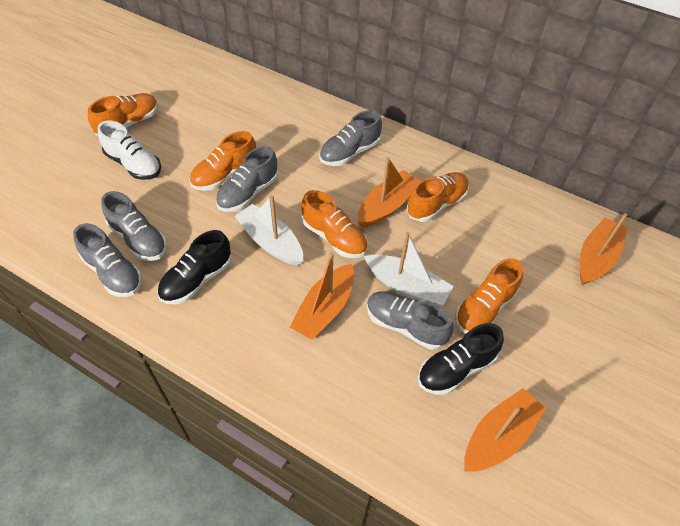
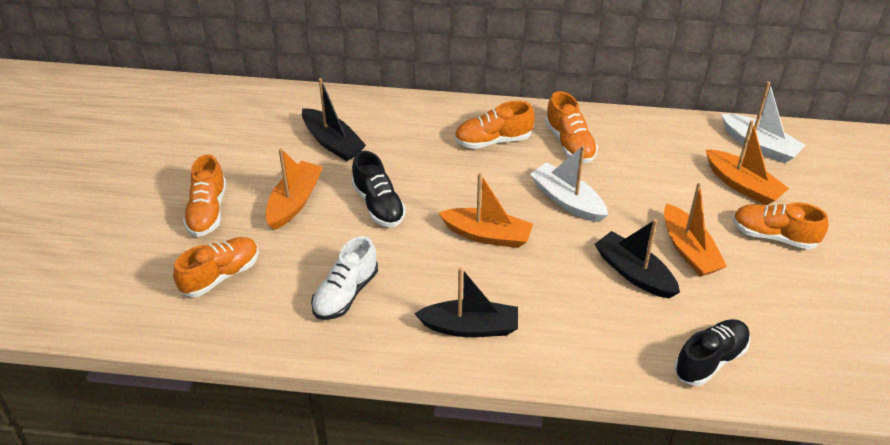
black boat: none = 0 -> [302,78,366,161] [414,267,518,337] [595,219,680,298] = 3
grey shoe: [73,223,142,297] [101,191,167,261] [216,146,278,212] [319,110,382,166] [367,291,454,350] = 5 -> none = 0

